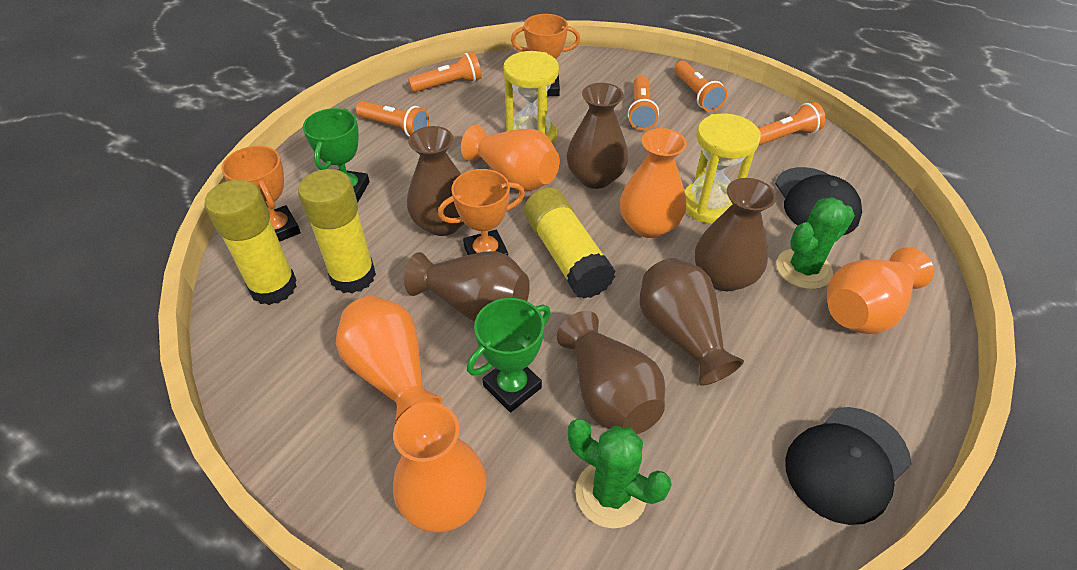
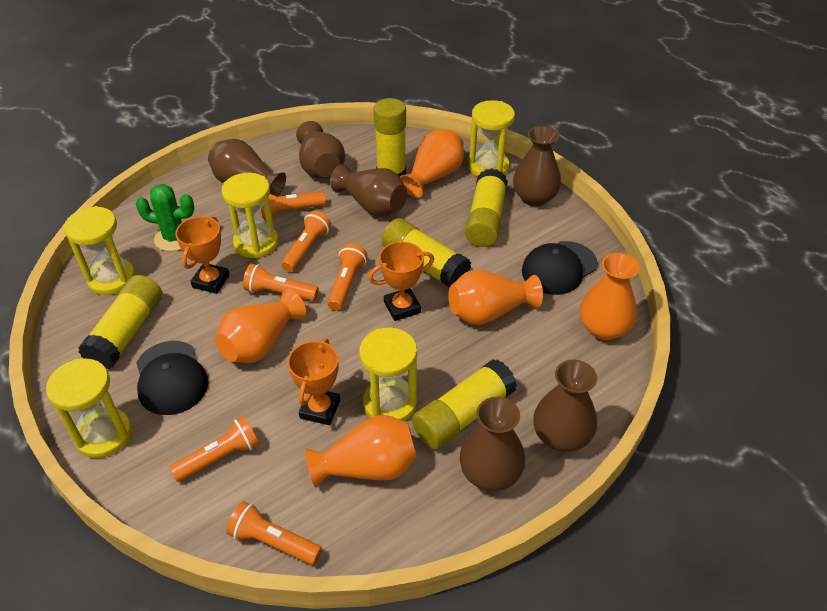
green cactus: [568,419,672,528] [776,197,855,289] = 2 -> [136,184,195,251] = 1
green trophy: [303,108,370,203] [467,298,551,412] = 2 -> none = 0
orange flashlight: [356,101,429,137] [408,52,482,92] [628,75,659,130] [675,61,727,112] [758,102,826,146] = 5 -> [169,416,259,482] [226,501,322,565] [243,264,319,301] [260,192,326,218] [281,211,331,272] [327,243,367,311] = 6
yellow glue stick: [205,180,297,305] [298,169,376,293] [524,187,615,299] = 3 -> [78,275,162,369] [373,98,406,177] [382,218,471,288] [412,359,517,449] [465,168,508,247] = 5
yellow hourglass: [504,51,559,145] [684,113,761,224] = 2 -> [46,358,132,458] [64,206,135,295] [221,173,279,258] [359,328,417,421] [469,100,515,177] = 5

